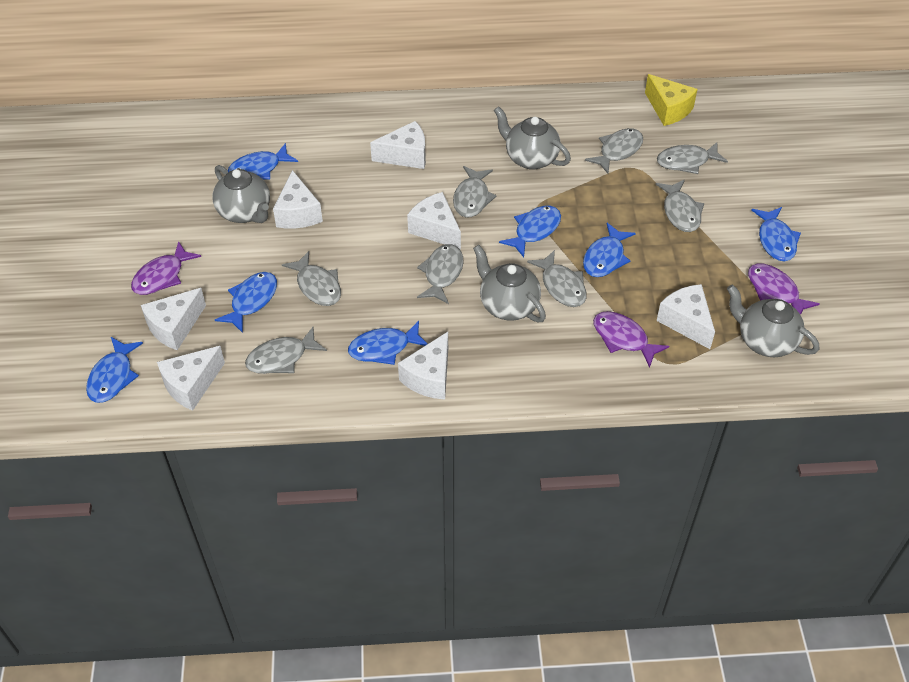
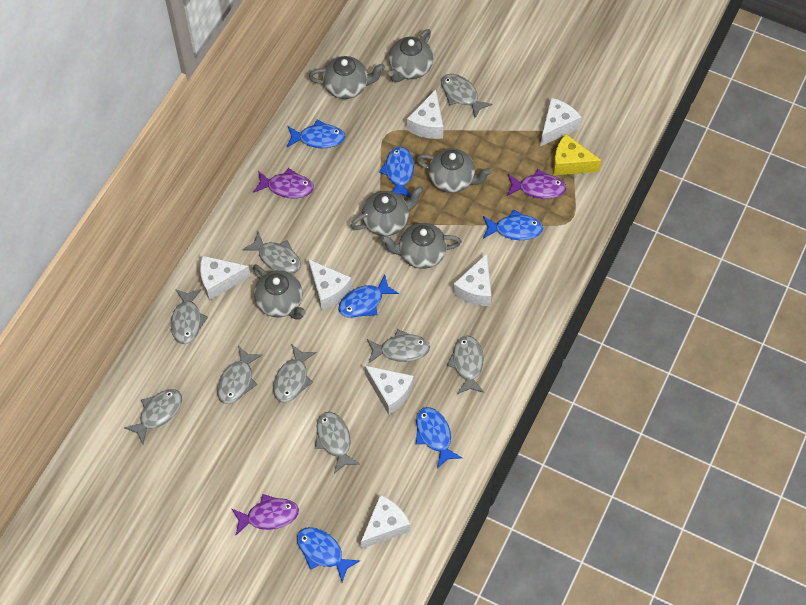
blue fish: [86,337,143,403] [215,272,277,333] [228,143,298,180] [348,321,427,365] [499,206,561,257] [583,223,636,277] [752,207,801,261] = 7 -> [287,120,345,148] [297,527,360,582] [338,275,399,318] [379,147,414,197] [416,407,462,469] [483,210,543,240] = 6
grey fish: [245,327,327,374] [282,251,341,306] [417,244,464,304] [453,166,497,218] [527,250,586,307] [585,128,643,174] [655,180,704,232] [657,142,728,174] = 8 -> [124,389,182,444] [171,289,208,344] [217,346,263,404] [242,232,301,274] [273,345,317,403] [315,412,360,474] [367,329,430,364] [441,74,493,118] [447,335,484,394] = 9
grey teapot: [212,165,270,223] [473,245,546,322] [494,106,571,170] [727,285,819,357] = 4 -> [253,265,306,320] [309,56,385,99] [351,186,423,236] [381,223,461,269] [388,29,433,82] [416,148,492,193] = 6

